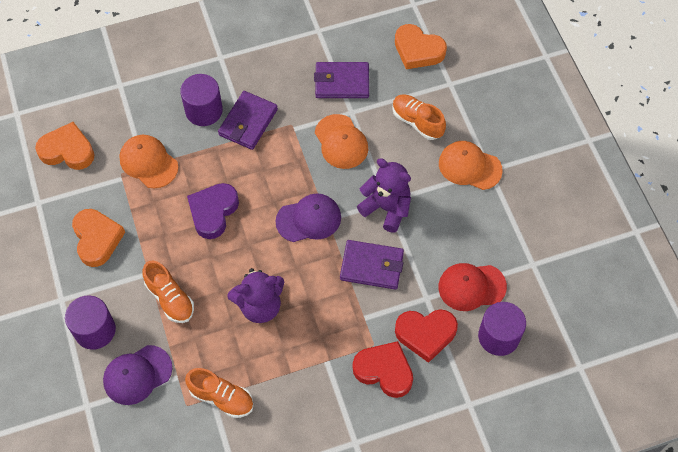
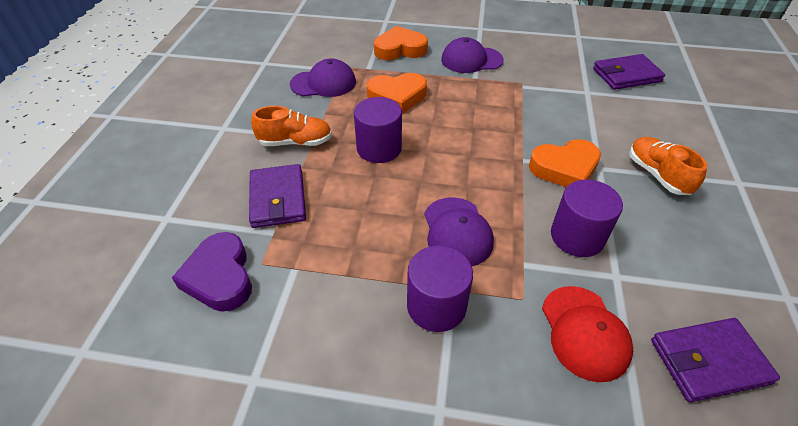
orange cap: [119,135,178,188] [315,114,368,169] [439,141,503,190] = 3 -> none = 0
orange shoe: [142,261,194,323] [185,368,253,418] [392,94,446,140] = 3 -> [251,106,332,146] [629,137,707,195] = 2
purple cap: [103,345,172,405] [275,193,341,242] = 2 -> [290,58,356,97] [424,197,494,266] [441,37,504,73] = 3
purple teddy bear: [227,268,284,323] [357,158,411,233] = 2 -> none = 0
red heart: [353,341,413,398] [395,309,458,363] = 2 -> none = 0

